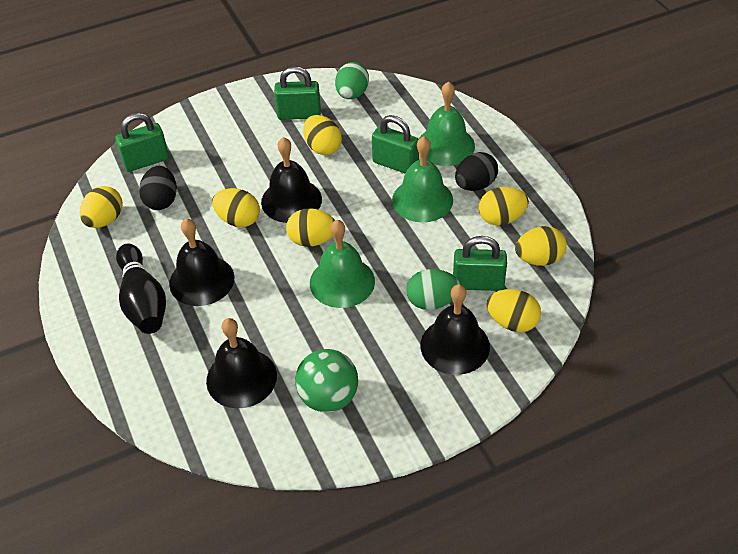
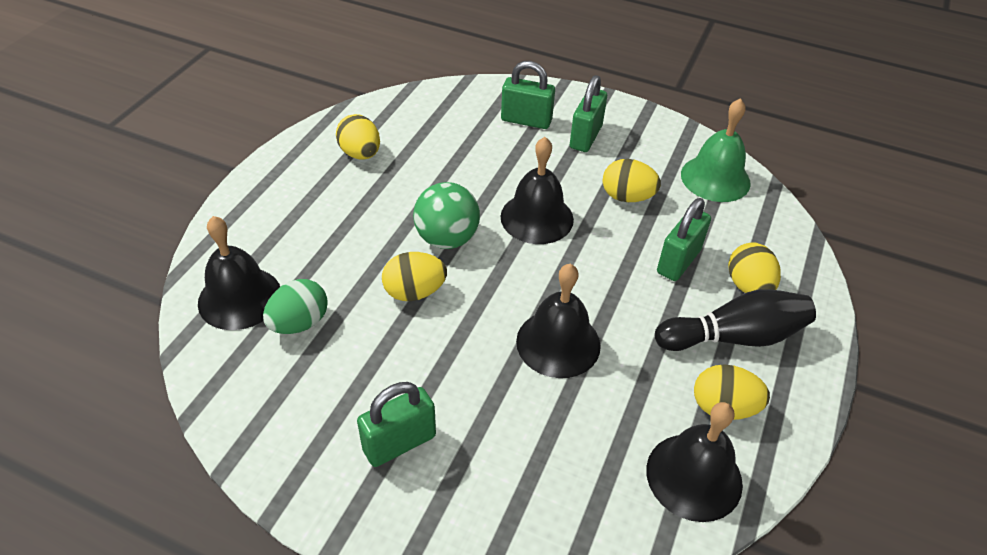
black egg: [139,166,177,210] [455,152,498,191] = 2 -> none = 0
green bell: [310,220,375,308] [392,136,453,223] [419,81,475,166] = 3 -> [681,98,751,202] = 1
green egg: [335,62,369,99] [406,269,460,310] = 2 -> [263,279,328,334] = 1
yellow egg: [79,186,123,228] [212,188,260,227] [286,208,335,247] [303,115,342,155] [479,187,529,225] [486,289,541,332] [515,226,567,266] = 7 -> [336,114,380,160] [382,252,447,301] [603,159,661,202] [694,364,770,420] [728,242,781,293] = 5

